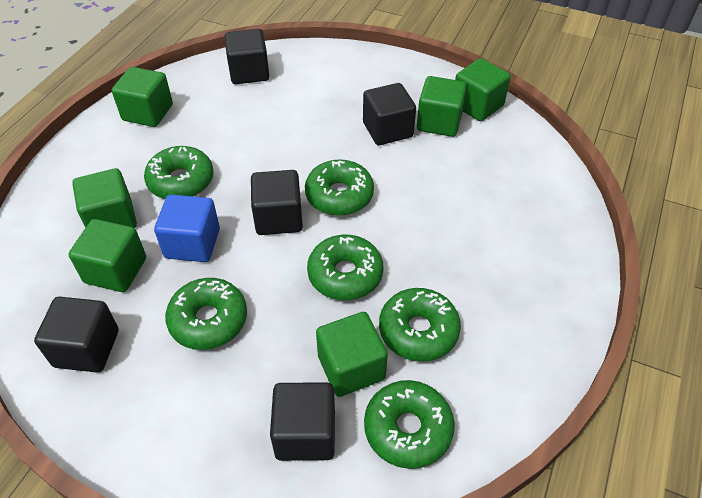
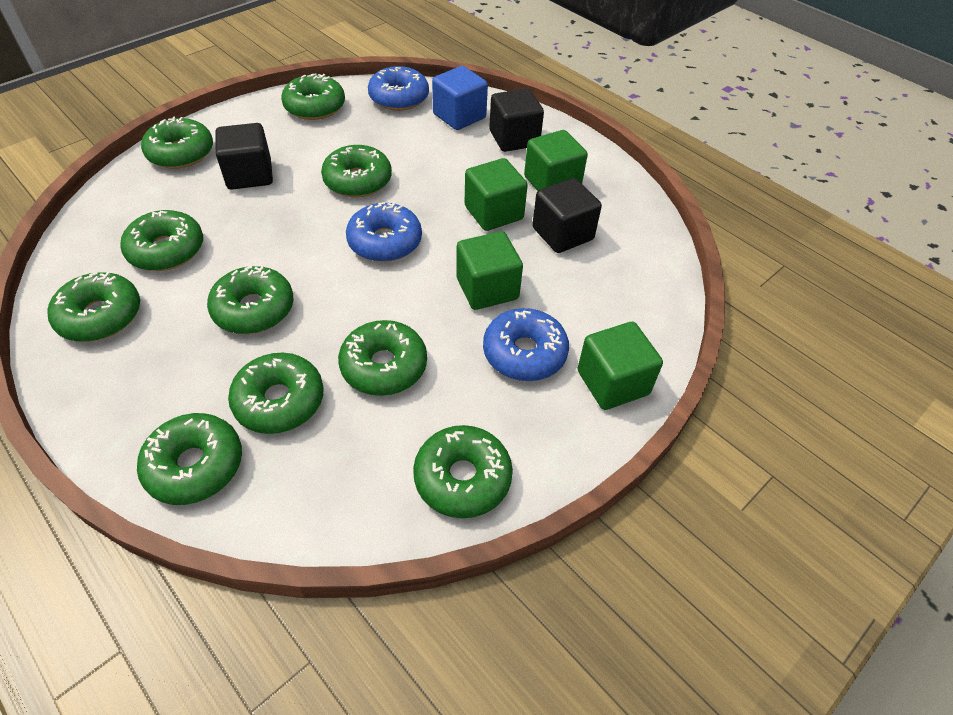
black cube: [34,297,119,373] [224,29,269,84] [251,170,303,235] [270,382,335,461] [363,83,416,145] = 5 -> [215,123,273,190] [489,88,544,152] [532,178,602,253] = 3
blue donut: none = 0 -> [346,202,422,262] [368,66,429,111] [483,308,569,381] = 3
green cube: [69,219,146,292] [72,168,137,228] [112,67,173,127] [316,312,388,397] [417,76,467,137] [455,58,511,121] = 6 -> [456,231,523,310] [465,158,528,231] [524,130,588,191] [578,322,663,410] = 4
green donut: [144,146,214,199] [165,278,247,350] [305,159,374,216] [307,235,383,300] [364,380,455,469] [379,288,461,362] = 6 -> [47,272,140,342] [120,210,203,271] [137,413,242,505] [141,116,213,169] [207,266,293,334] [228,353,324,434] [281,74,345,120] [321,145,392,197] [338,320,427,396] [413,425,513,518] = 10

